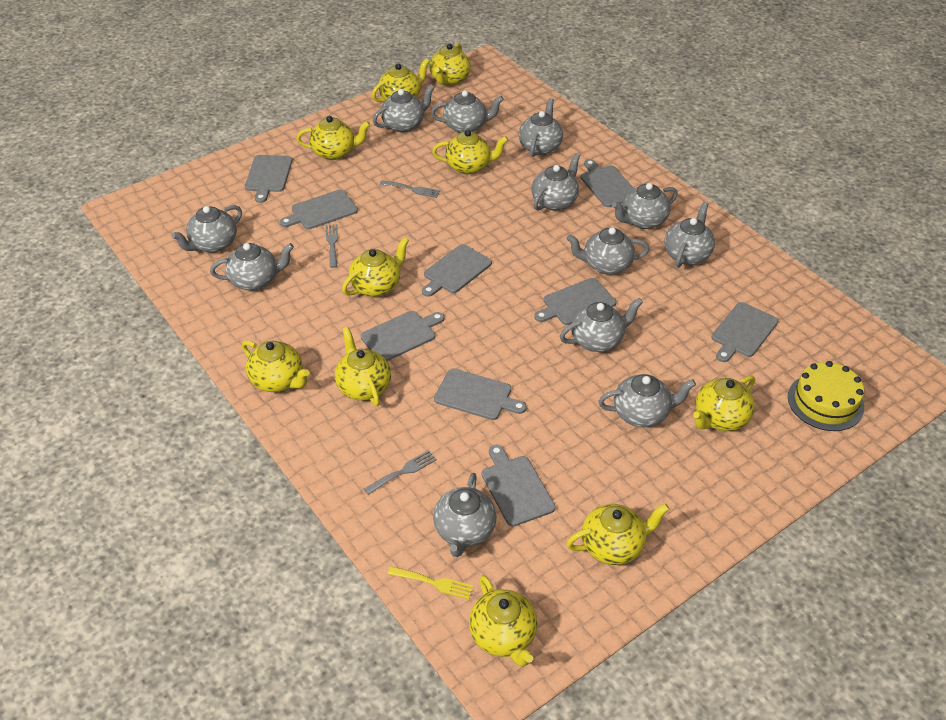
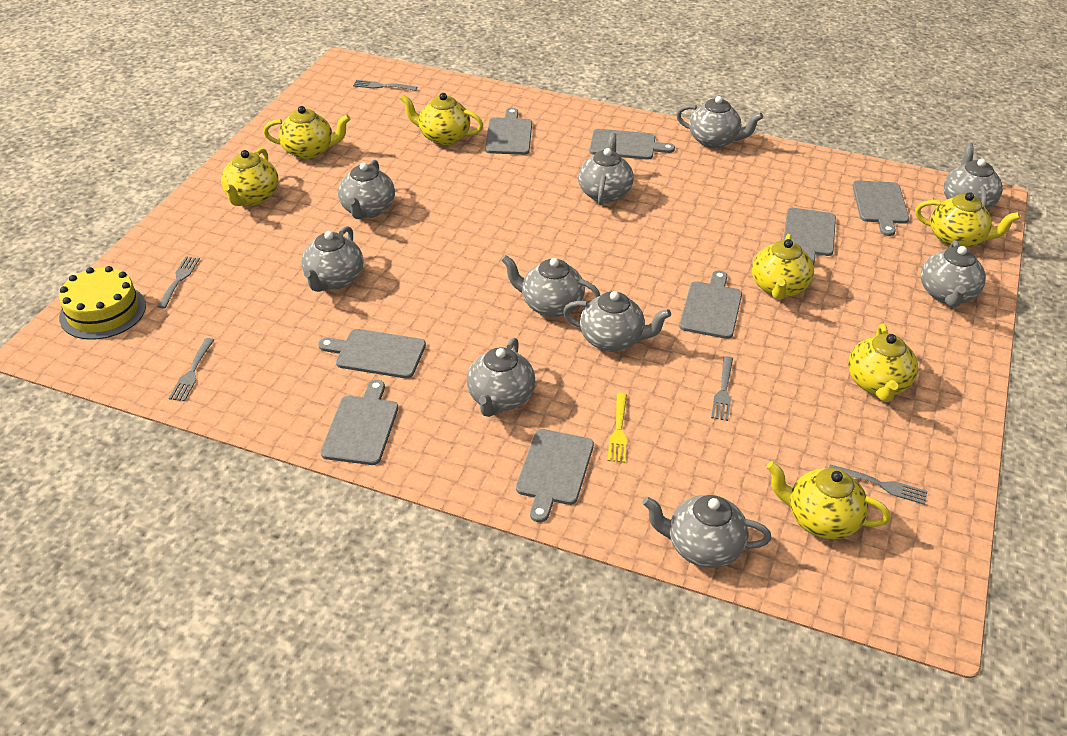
grey cutting board: [245,155,293,203] [280,189,358,229] [361,311,444,361] [422,244,492,297] [434,368,527,420] [482,445,555,527] [534,278,616,325] [580,159,634,207] [712,302,778,362] = 9 -> [318,329,426,378] [321,380,398,465] [485,108,532,155] [516,429,594,522] [590,129,675,160] [679,270,742,339] [784,208,836,265] [853,180,909,236] = 8
grey fork: [326,224,338,268] [364,450,437,495] [379,180,440,198] = 3 -> [157,257,200,308] [169,338,214,401] [353,80,417,91] [711,356,733,421] [829,465,928,505] = 5
grey teapot: [171,205,242,253] [210,243,294,291] [373,84,435,133] [431,90,504,133] [433,473,497,557] [519,98,563,157] [532,153,580,211] [560,298,643,352] [566,227,649,275] [598,374,696,427] [612,183,678,229] [664,202,715,268] = 12 -> [301,226,364,292] [338,160,395,219] [467,338,535,417] [501,255,600,317] [563,291,671,352] [578,133,633,205] [642,495,772,568] [676,96,763,148] [921,240,986,307] [944,142,1003,210] = 10
yellow teapot: [242,340,310,392] [296,116,370,160] [335,327,391,407] [342,237,409,297] [372,59,430,102] [429,43,471,86] [432,130,508,174] [469,575,537,667] [567,503,670,565] [693,375,755,431] = 10 -> [221,148,279,206] [263,106,350,159] [400,93,483,145] [752,234,814,300] [767,461,891,539] [848,324,918,402] [915,192,1021,248] = 7

